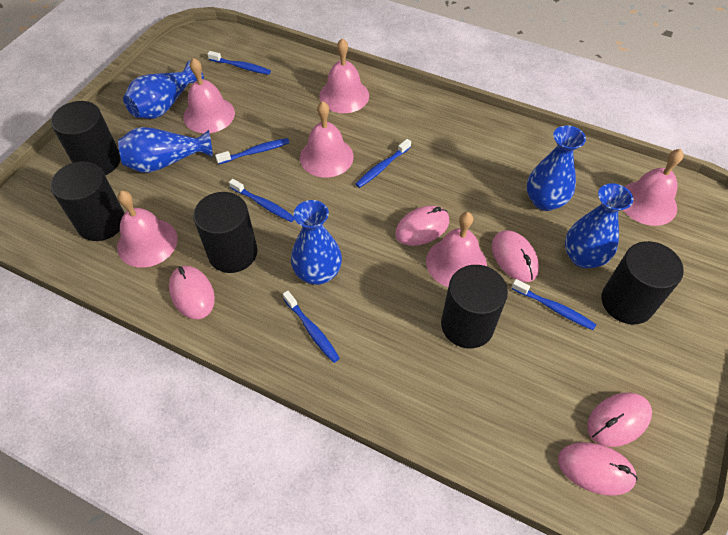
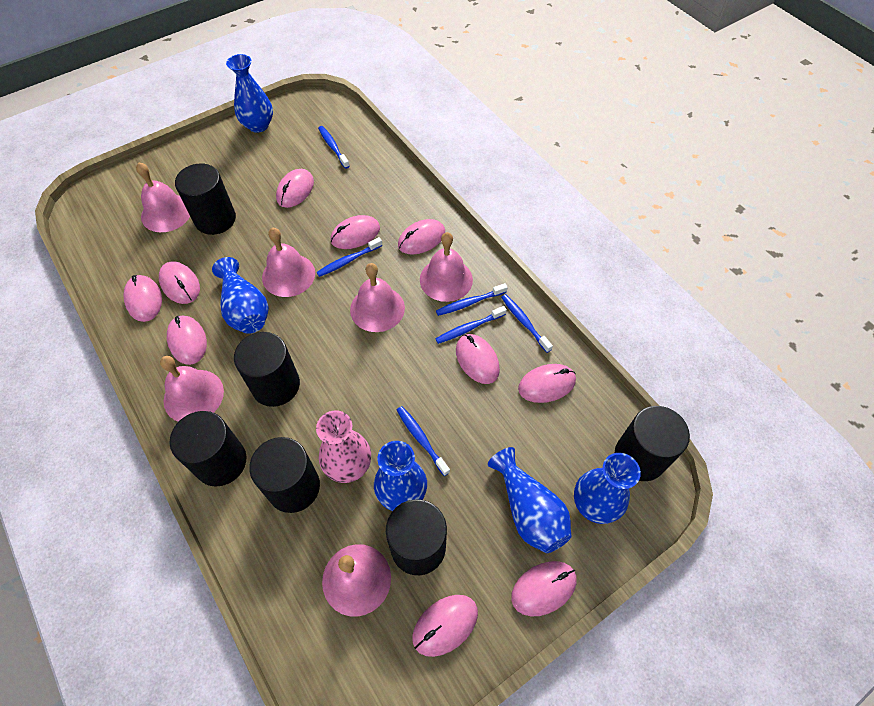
black cylinder: [50,161,124,241] [51,101,121,175] [193,192,258,273] [441,265,508,348] [602,241,684,324] = 5 -> [170,411,246,487] [175,163,236,235] [234,332,300,407] [249,437,320,513] [386,499,447,575] [615,406,690,481] = 6
pink mouse: [169,266,215,319] [395,206,449,246] [492,230,539,282] [558,442,638,496] [587,392,652,447] = 5 -> [124,275,162,322] [159,261,200,304] [167,316,207,365] [276,169,314,208] [330,215,380,249] [398,219,445,255] [413,595,478,657] [456,334,500,384] [511,561,577,616] [518,364,576,403] = 10
pink vase: none = 0 -> [316,410,371,483] = 1

